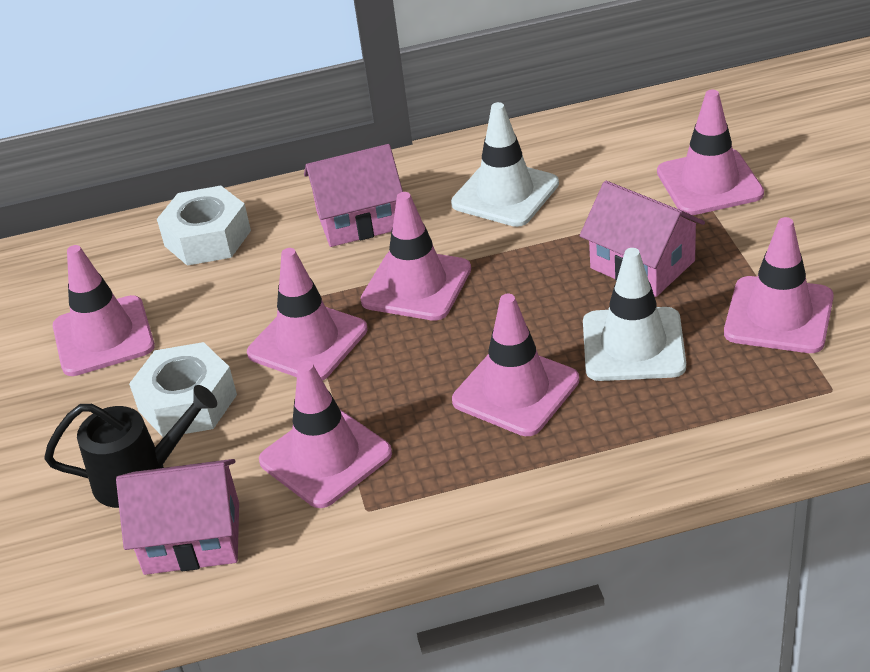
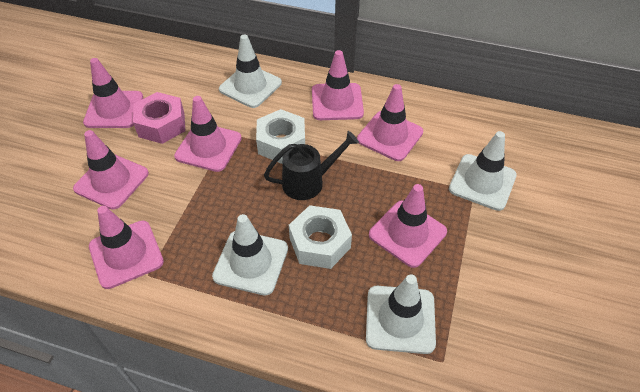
pink house: [116,459,239,575] [304,144,403,247] [580,181,705,297] = 3 -> none = 0
pink nut: none = 0 -> [133,92,185,144] = 1
white traffic cone: [451,102,559,227] [583,248,686,381] = 2 -> [212,214,288,296] [219,34,282,108] [366,274,436,354] [449,131,517,211] = 4

